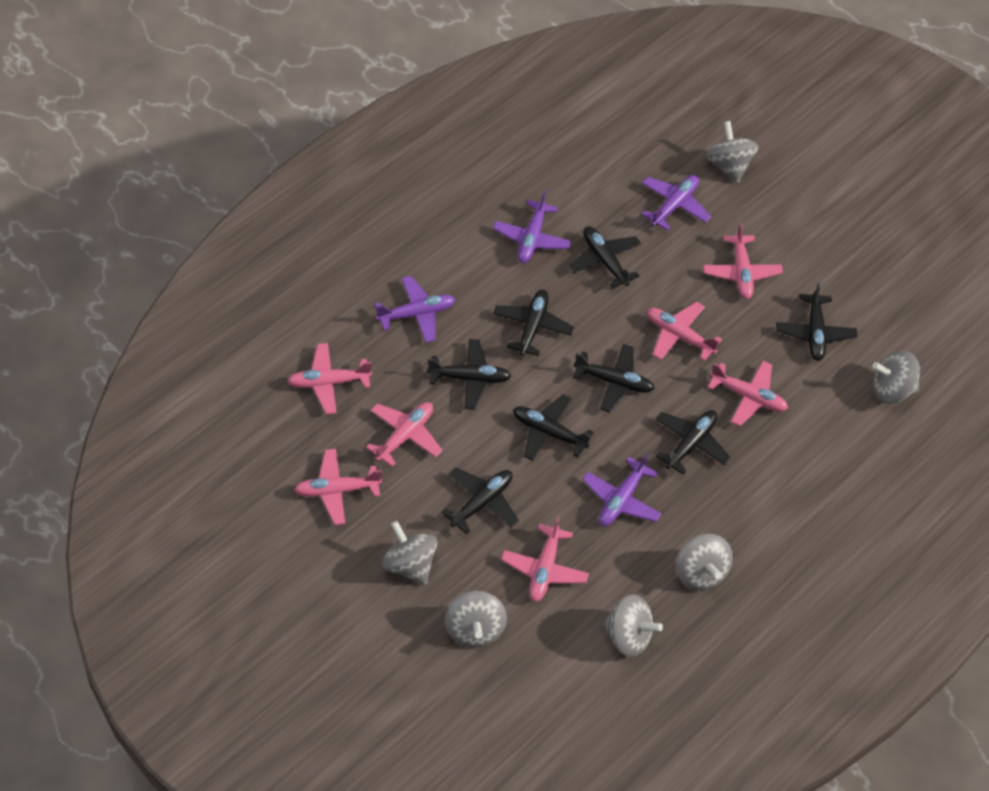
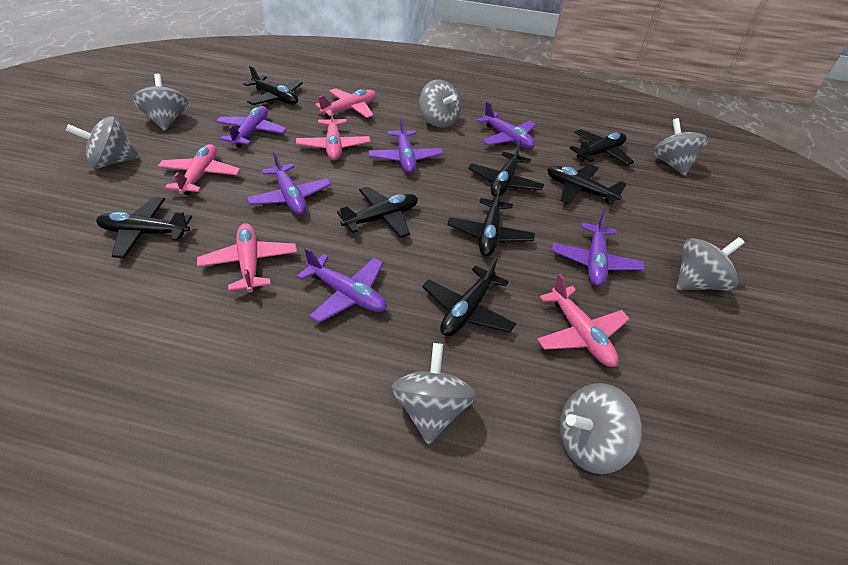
grey spinning top: [382,521,437,585] [445,591,507,648] [602,594,663,657] [676,534,733,590] [706,121,759,183] [872,351,920,404] = 6 -> [66,116,140,169] [132,74,188,131] [391,343,476,444] [420,80,461,128] [559,383,642,474] [653,118,708,176] [676,237,745,291] = 7
pink plane: [287,343,372,414] [294,449,382,525] [366,402,443,467] [501,516,589,602] [647,302,722,361] [703,223,783,299] [708,361,788,426] = 7 -> [157,144,241,195] [197,223,297,292] [296,105,370,161] [315,88,376,118] [537,274,630,367] = 5
purple plane: [375,276,455,343] [493,191,571,263] [582,453,662,526] [642,175,711,230] = 4 -> [215,106,287,148] [246,151,331,215] [297,248,387,323] [368,116,443,173] [477,102,536,149] [552,210,644,286] = 6

